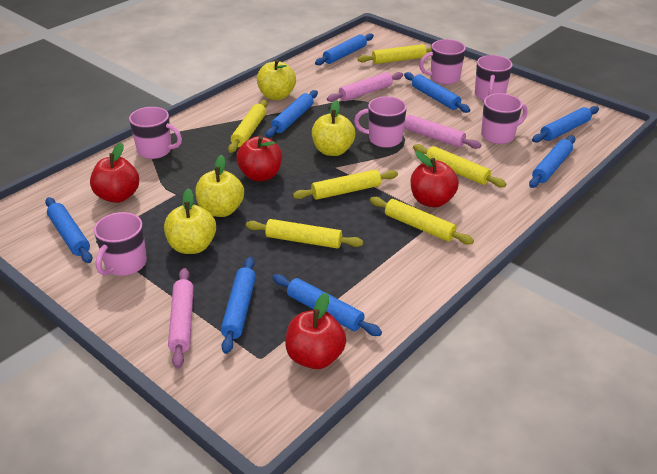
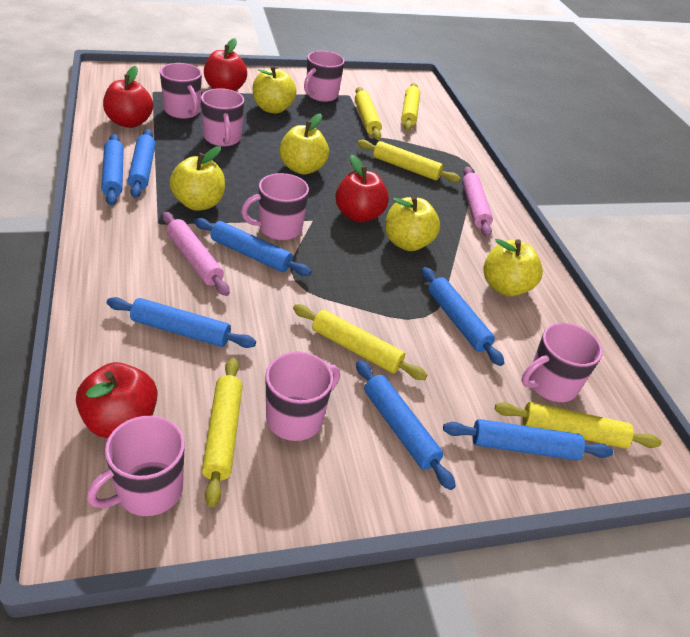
blue rolling pin: [45,197,93,263] [221,257,256,354] [266,90,318,137] [272,274,382,336] [315,33,374,65] [404,72,470,113] [529,136,575,188] [532,106,599,143] = 8 -> [101,134,124,206] [107,297,256,348] [128,129,155,198] [194,218,312,276] [356,360,456,490] [422,267,504,366] [443,419,613,461] = 7
pink mug: [94,212,147,276] [129,107,182,159] [354,96,407,148] [419,39,466,85] [475,55,512,101] [481,93,528,144] = 6 -> [87,416,185,516] [160,63,202,119] [201,88,244,146] [241,173,309,240] [266,352,340,441] [304,51,345,102] [522,323,603,402] = 7
pink rolling pin: [168,268,194,369] [327,72,403,102] [404,115,481,149] = 3 -> [162,212,230,296] [462,166,493,237] = 2
yellow apple: [164,188,216,254] [195,155,244,217] [257,59,296,100] [312,100,355,156] = 4 -> [169,146,225,211] [253,65,297,114] [279,113,329,174] [385,196,440,251] [483,239,543,296] = 5

